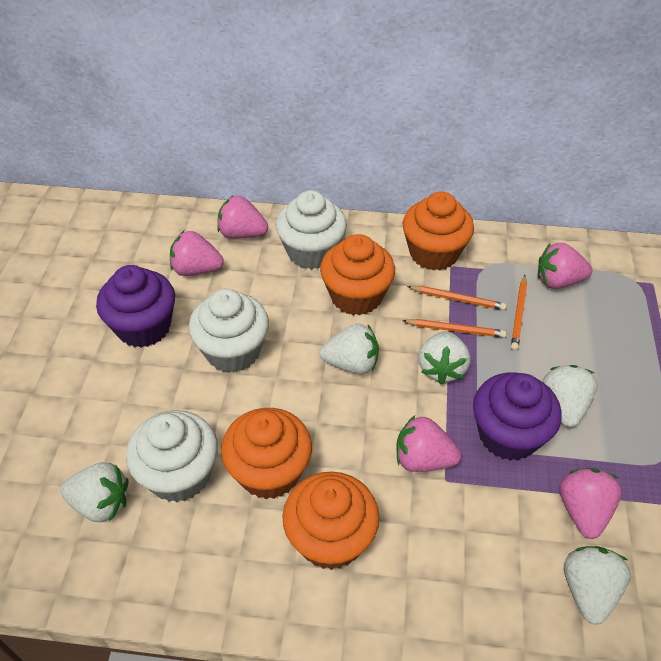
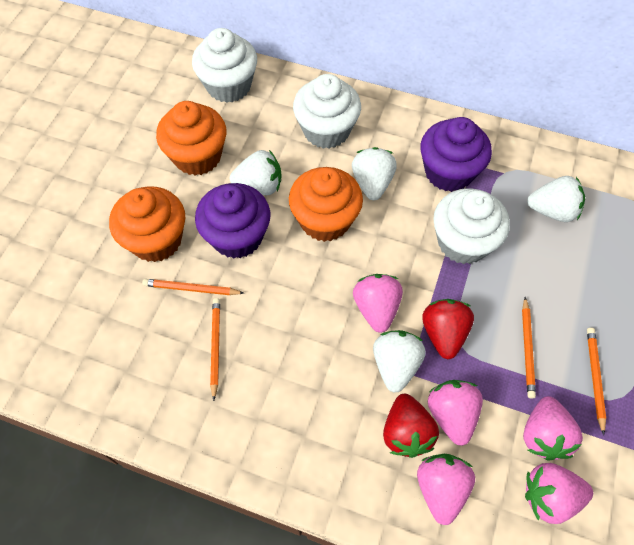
orange cupcake: [221,408,312,499] [282,472,380,570] [320,234,395,315] [403,191,474,271] = 4 -> [109,186,185,262] [156,101,226,176] [289,167,363,242] = 3
orange pencil: [402,319,506,338] [407,286,507,310] [511,275,527,351] = 3 -> [142,279,244,295] [210,298,220,401] [522,297,536,399] [587,328,606,435] = 4
red strawberry: none = 0 -> [383,394,439,458] [422,299,474,359] = 2
white strawberry: [60,462,129,522] [320,324,379,375] [418,331,470,384] [542,365,598,427] [564,546,631,625] = 5 -> [230,150,282,195] [352,147,397,200] [373,330,426,393] [527,176,585,222] = 4

